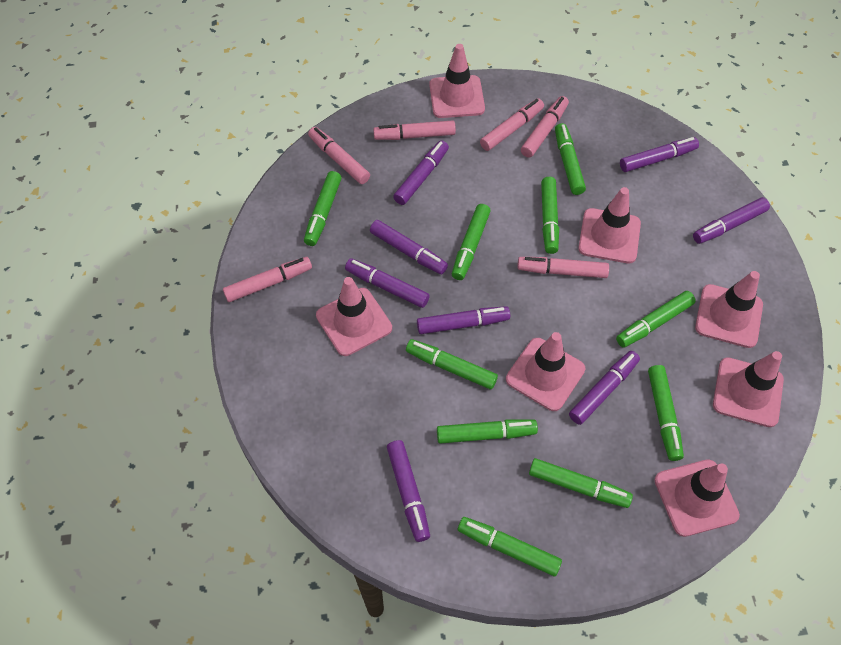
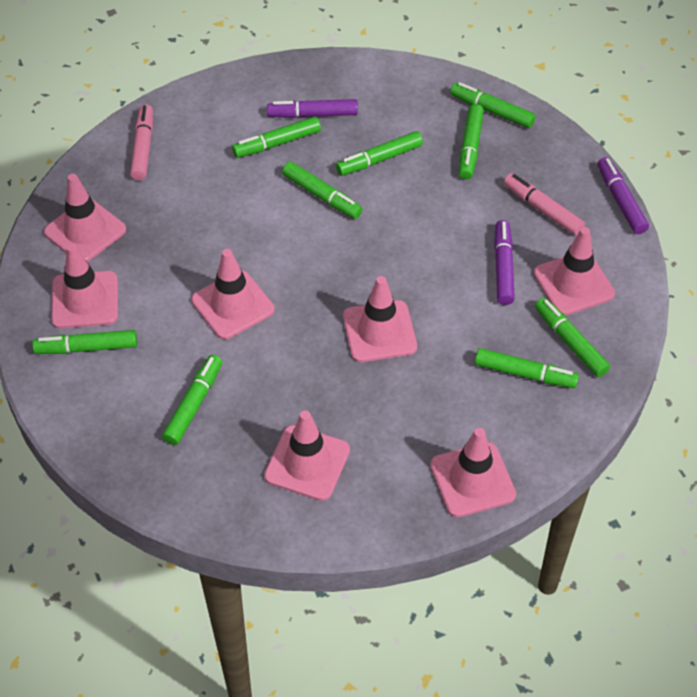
green marker: [304,171,341,246] [406,339,498,390] [437,419,538,444] [452,204,491,280] [458,517,562,576] [529,458,633,508] [541,177,559,254] [555,123,586,195] [616,291,696,347] [648,365,684,461] = 10 -> [33,330,137,354] [162,355,222,445] [232,116,321,158] [282,161,362,219] [336,131,423,176] [450,82,536,128] [459,104,484,180] [475,348,579,388] [535,298,610,377] = 9
pink marker: [223,257,312,302] [308,127,370,184] [373,120,456,140] [480,98,544,151] [517,257,609,278] [521,96,569,158] = 6 -> [130,104,153,181] [504,173,585,235] = 2
purple marker: [345,258,430,308] [370,220,448,274] [387,440,430,542] [393,140,449,205] [417,306,510,334] [569,351,640,425] [620,137,699,172] [693,197,770,244] = 8 -> [267,99,358,118] [494,220,515,305] [597,157,649,234] = 3

